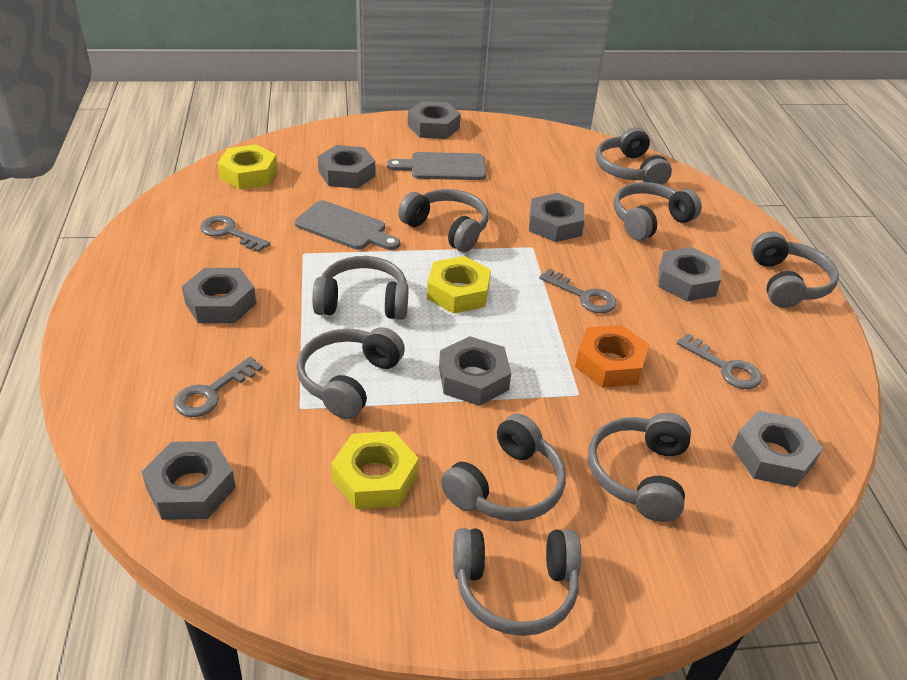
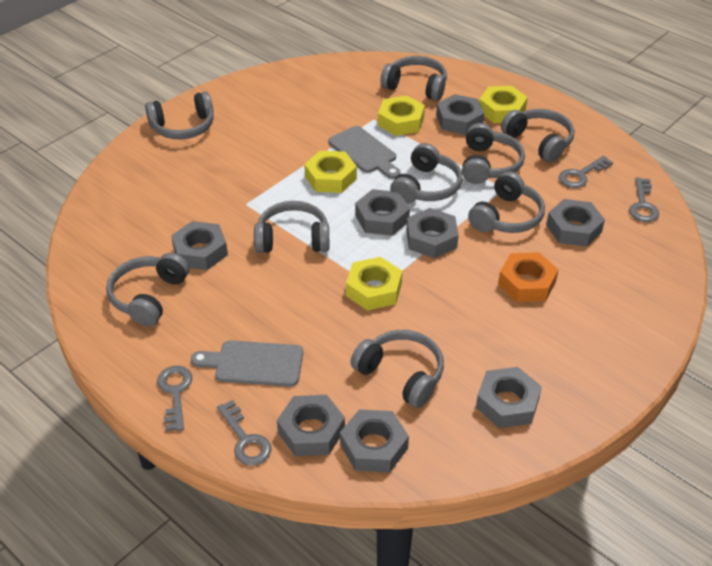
yellow nut: [217,144,278,190] [331,431,419,509] [427,256,491,314] = 3 -> [304,151,357,193] [346,257,402,310] [378,95,425,136] [479,86,528,123] = 4

